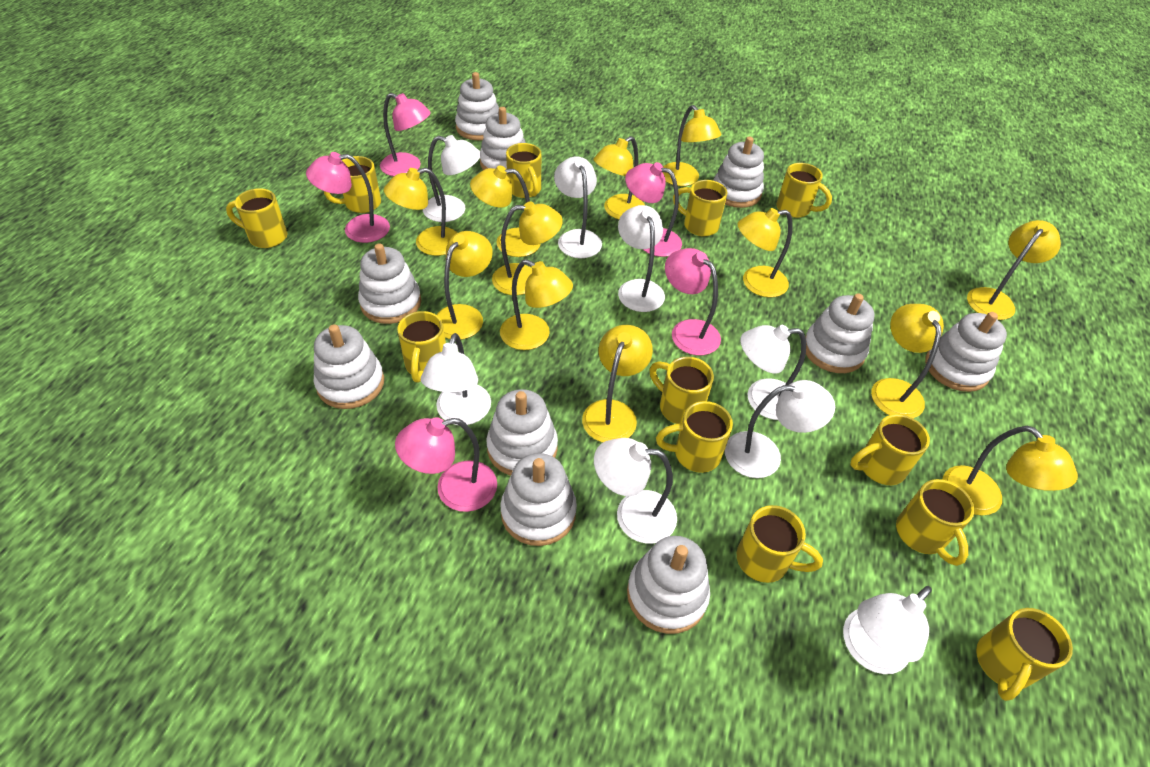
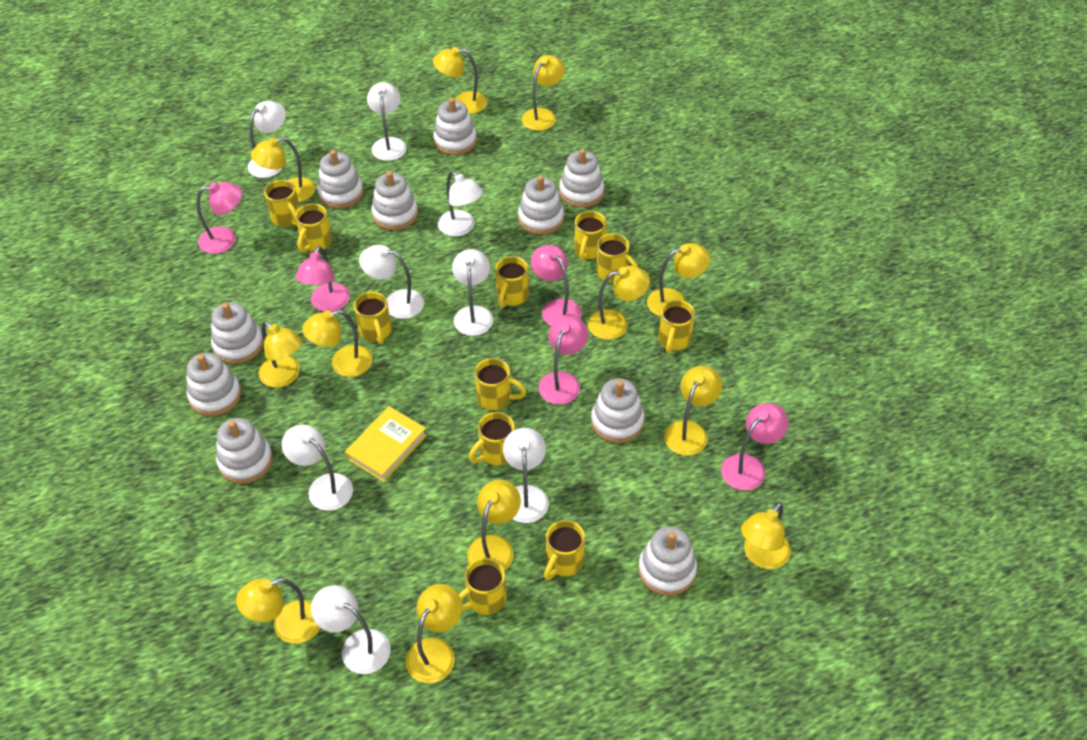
yellow book: none = 0 -> [345,406,427,482] = 1
yellow mug: [226,188,287,248] [324,156,381,213] [397,311,446,382] [506,143,541,198] [650,357,714,424] [656,401,733,473] [673,180,727,236] [737,505,823,583] [776,163,832,218] [850,414,930,485] [896,479,975,566] [976,608,1073,701] = 12 -> [264,180,300,227] [295,203,332,253] [354,292,392,344] [459,558,507,615] [469,412,515,466] [475,358,527,410] [495,256,529,308] [544,520,585,581] [574,211,607,261] [596,233,639,282] [658,300,695,353] = 11

